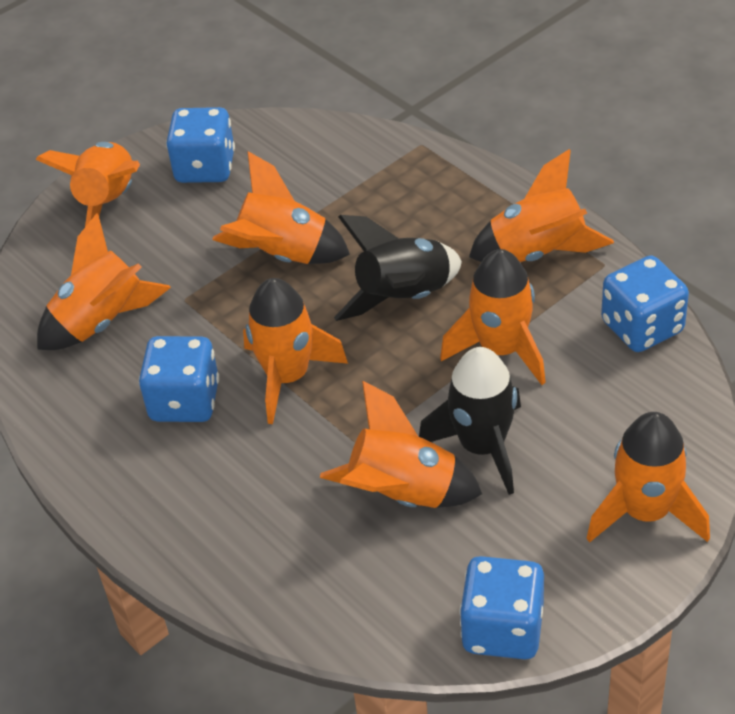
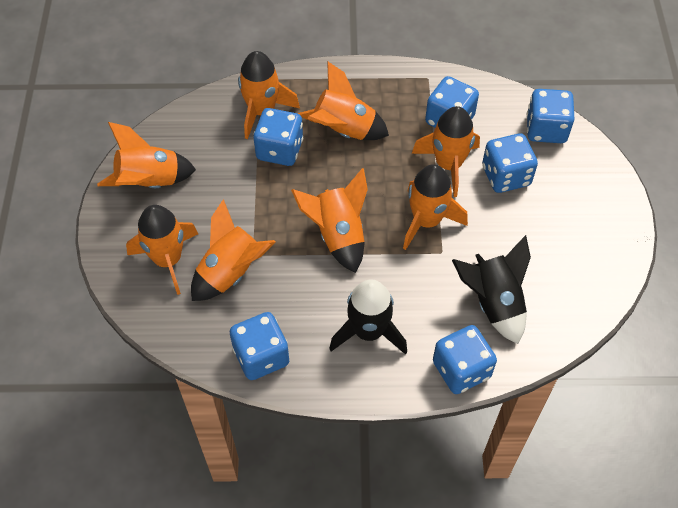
blue dice: [139,336,219,422] [166,107,235,183] [459,556,544,660] [601,256,689,352] = 4 -> [230,312,289,380] [253,108,303,166] [425,76,479,128] [433,325,497,394] [482,133,538,193] [527,89,575,143] = 6

